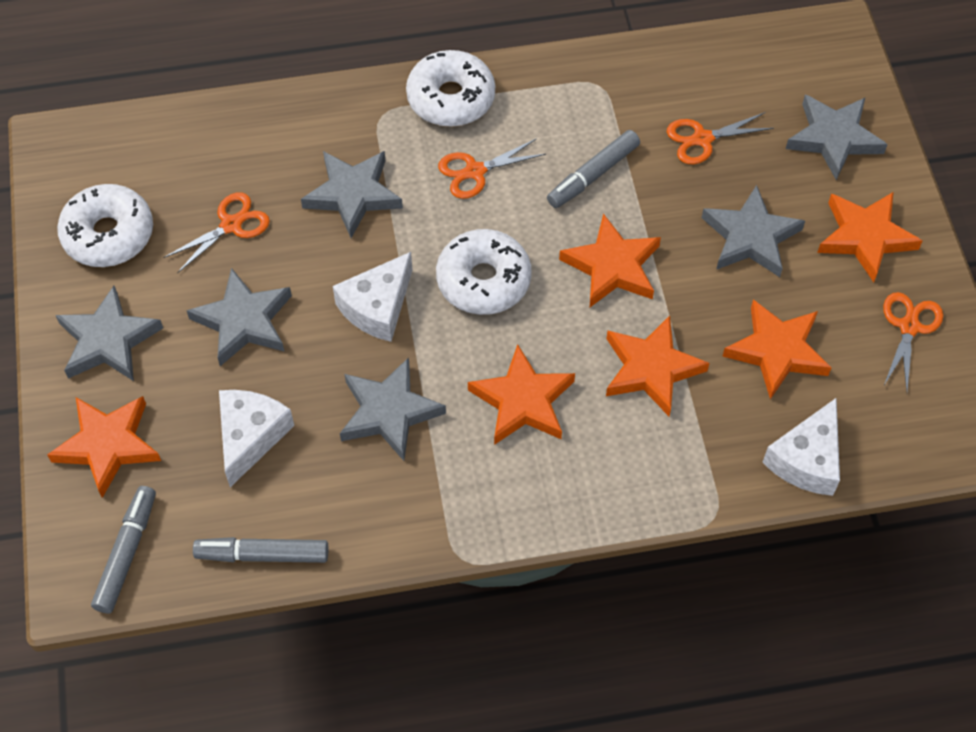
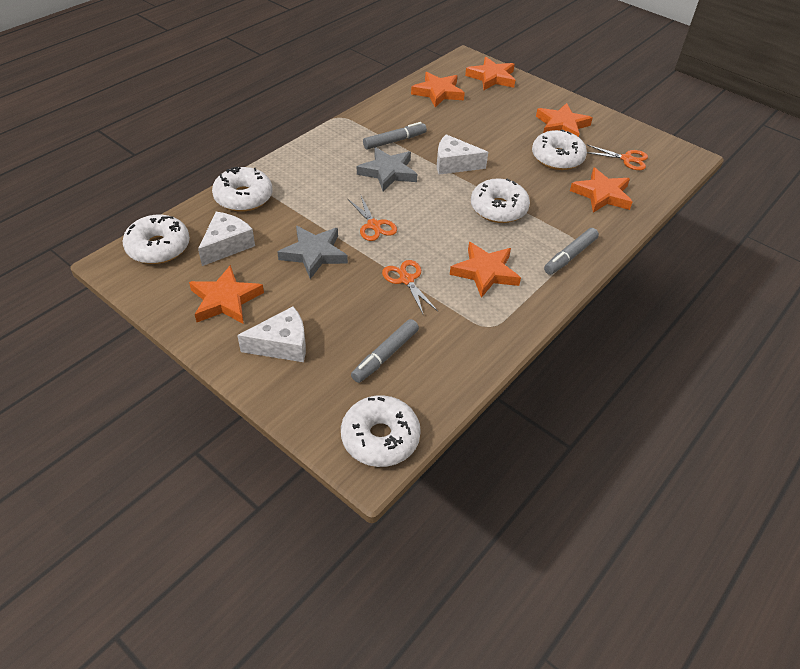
grey star: [56,286,163,381] [186,268,292,366] [301,151,403,238] [340,357,446,461] [702,185,805,277] [786,95,888,180] = 6 -> [278,226,348,279] [357,147,417,191] = 2
orange scissors: [163,192,270,273] [438,138,546,199] [667,112,774,164] [883,292,943,391] = 4 -> [348,196,397,241] [382,260,438,316] [586,144,648,170] = 3
white donut: [57,184,153,267] [406,50,495,127] [436,229,532,315] = 3 -> [123,214,190,264] [212,167,272,212] [341,395,421,467] [471,178,530,223] [532,129,587,170] = 5

